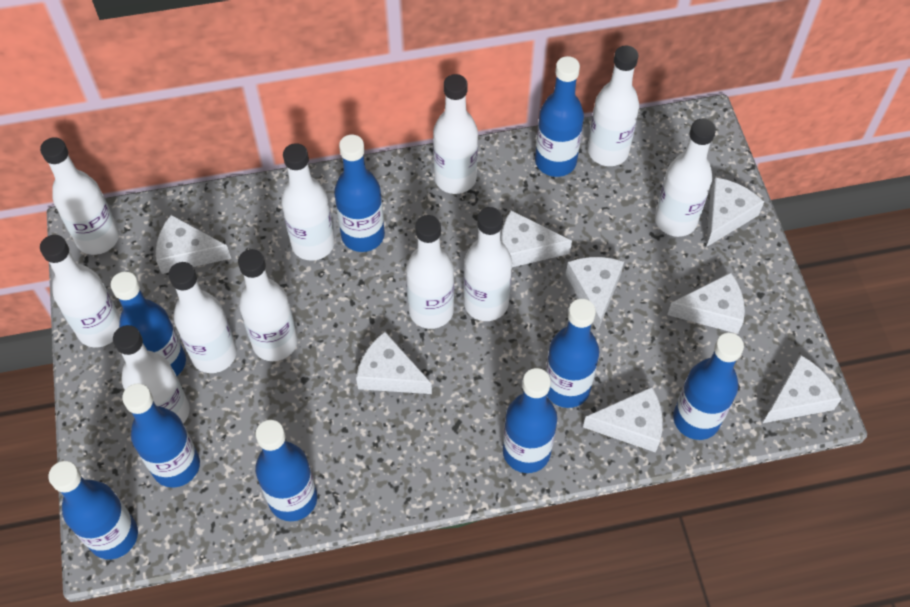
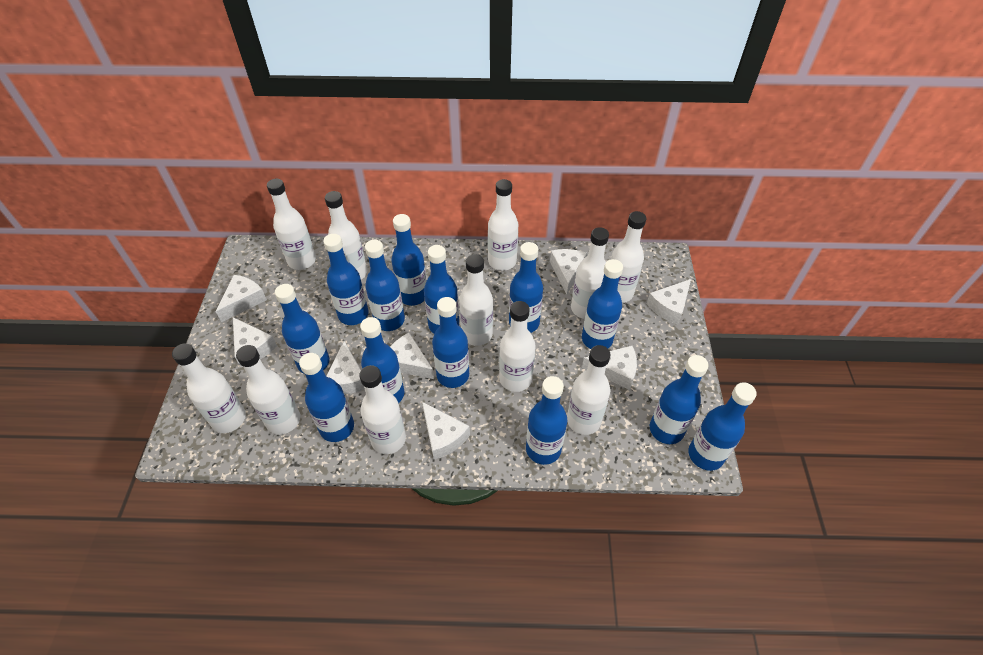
blue bottle: [48,461,138,559] [111,272,186,376] [122,383,200,488] [255,420,317,521] [334,134,385,252] [503,368,557,473] [535,56,584,177] [546,299,599,408] [673,333,744,440] = 9 -> [275,284,329,374] [299,353,354,442] [323,234,369,325] [360,317,404,403] [365,240,405,331] [392,214,427,306] [424,245,459,334] [432,297,469,388] [509,242,543,333] [526,376,567,465] [582,259,623,349] [650,355,709,444] [688,382,757,471] = 13

